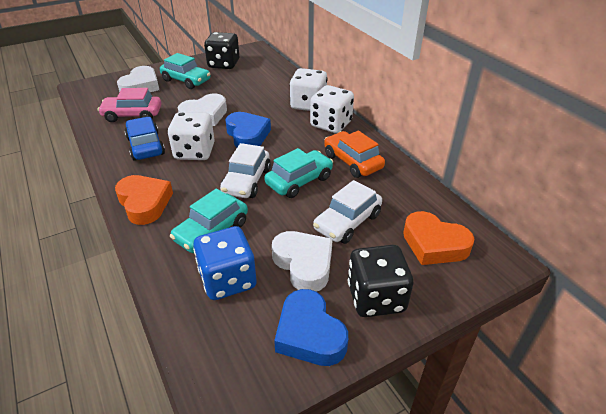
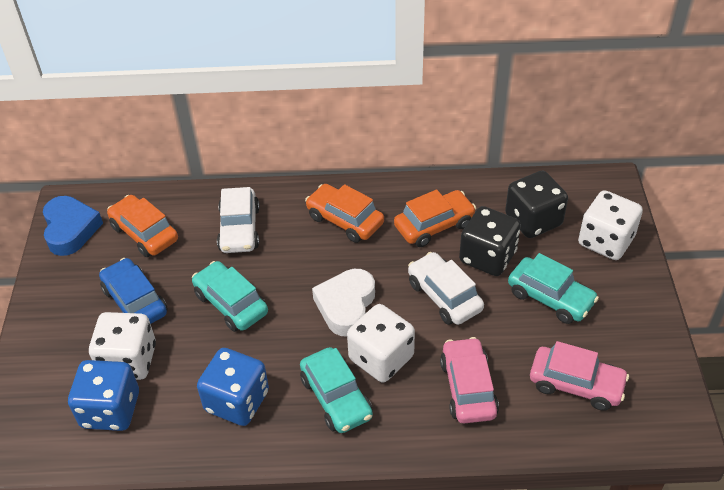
blue dice: [193,226,257,300] = 1 -> [68,360,139,431] [197,348,269,426] = 2
blue heart: [225,112,271,148] [274,289,348,366] = 2 -> [43,196,103,256] = 1
orange car: [324,131,385,178] = 1 -> [107,195,178,257] [305,184,384,243] [394,189,476,247] = 3
orange heart: [115,175,173,225] [403,211,474,265] = 2 -> none = 0
pink car: [98,88,161,122] = 1 -> [440,337,499,423] [530,341,629,411] = 2
white heart: [117,66,159,92] [178,94,227,126] [272,231,333,292] = 3 -> [312,269,375,337] = 1

